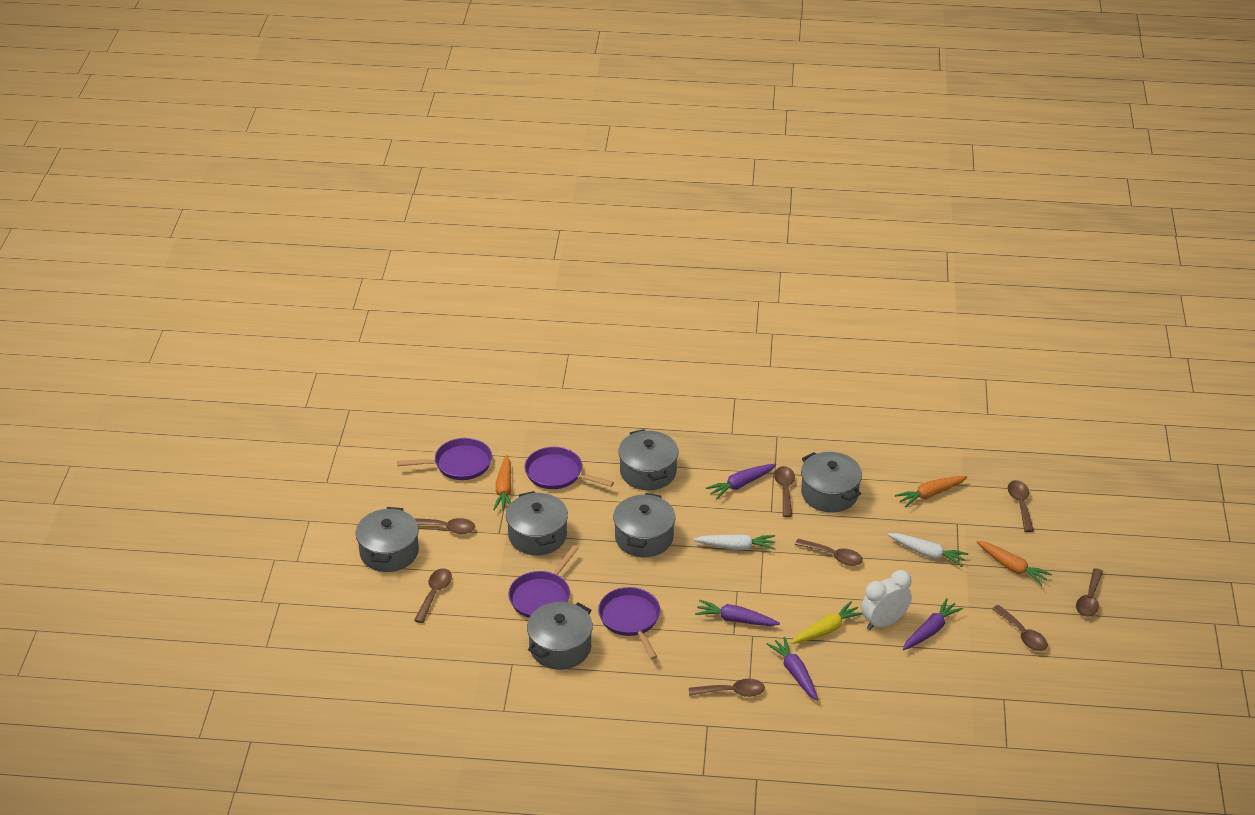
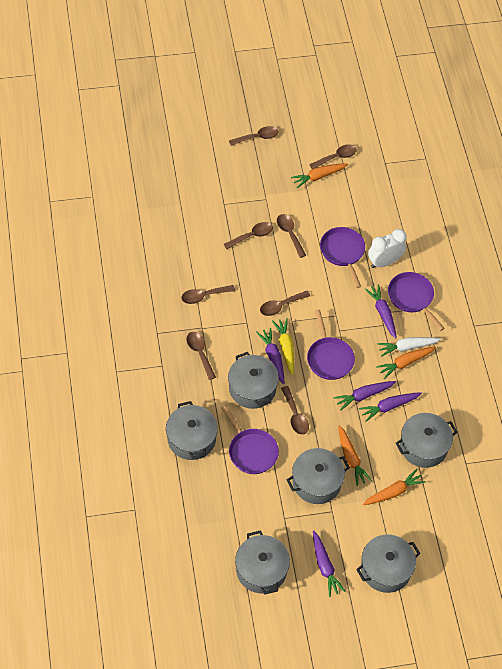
orange carrot: [493,455,511,510] [895,476,967,508] [977,541,1052,586] = 3 -> [291,163,348,188] [338,425,372,486] [363,469,426,505] [376,347,436,379] = 4
purple carrot: [695,600,780,626] [706,464,776,499] [767,637,818,701] [903,598,963,650] = 4 -> [256,328,284,384] [313,531,346,597] [334,381,396,411] [359,392,422,422] [365,284,397,339] = 5
white carrot: [693,534,776,550] [888,533,969,567] = 2 -> [377,337,441,357] = 1

